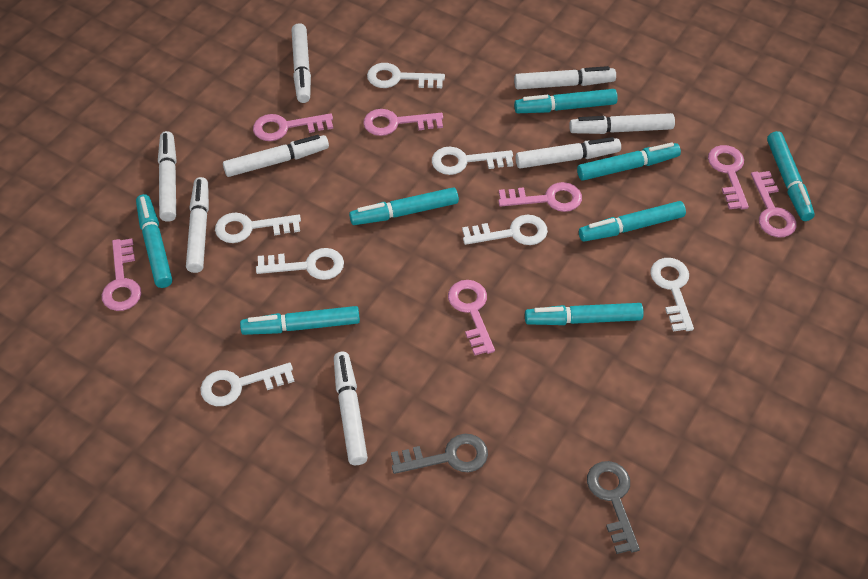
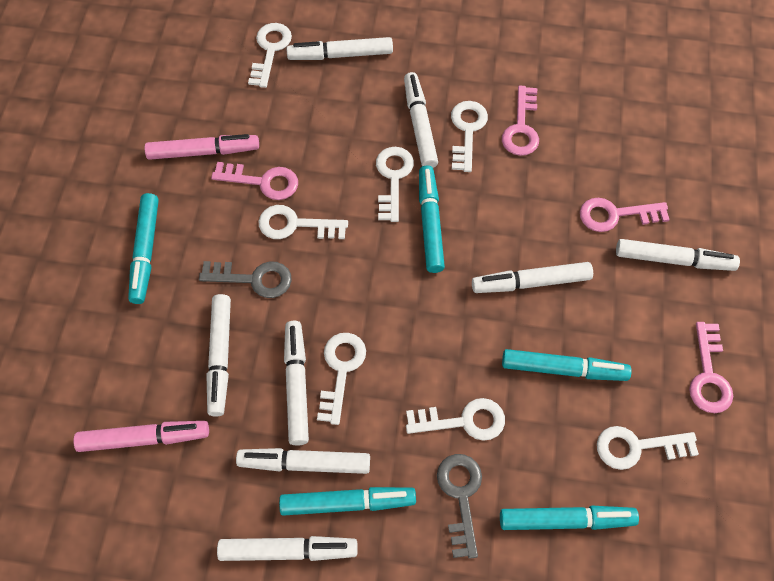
pink key: [102,238,141,311] [253,113,333,141] [363,109,443,136] [448,280,495,356] [498,182,582,212] [708,145,749,209] [751,171,797,237] = 7 -> [211,162,298,200] [502,85,539,156] [580,198,670,232] [689,322,733,413] = 4
pink marker: none = 0 -> [73,421,209,452] [144,134,259,160] = 2
turquoise marker: [136,194,172,288] [240,306,360,335] [349,187,459,225] [514,89,618,113] [525,303,644,325] [577,142,681,181] [579,201,686,241] [767,131,815,221] = 8 -> [128,193,159,304] [279,487,416,516] [419,165,445,273] [500,506,639,530] [502,349,632,381] = 5

